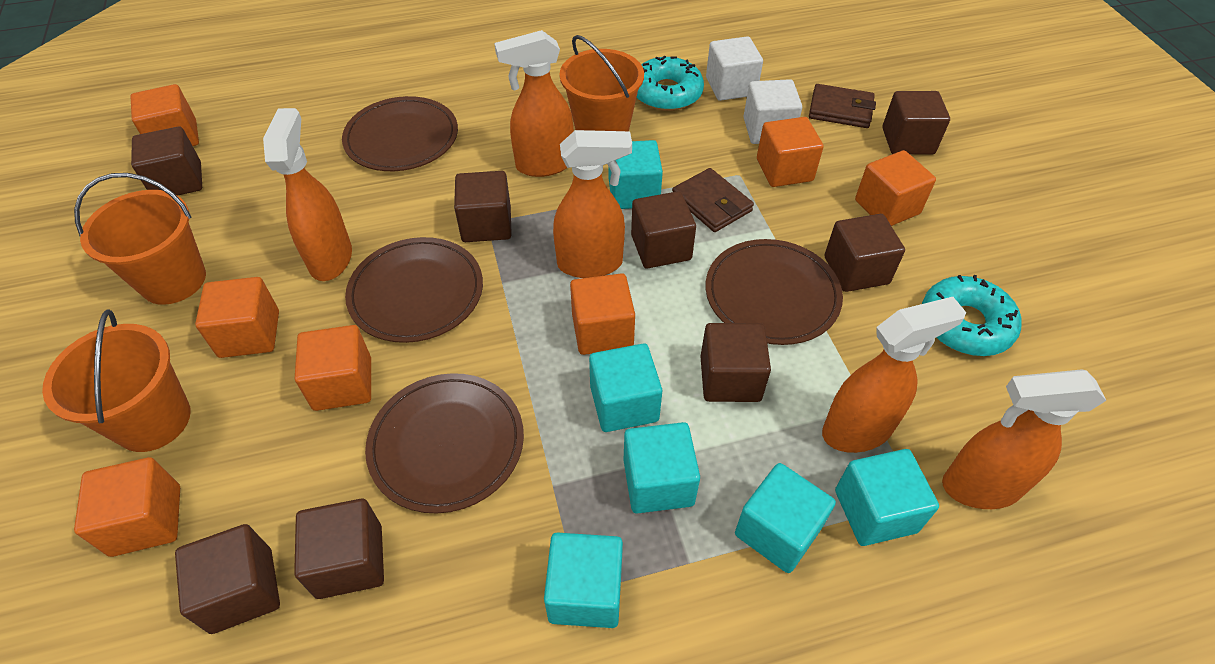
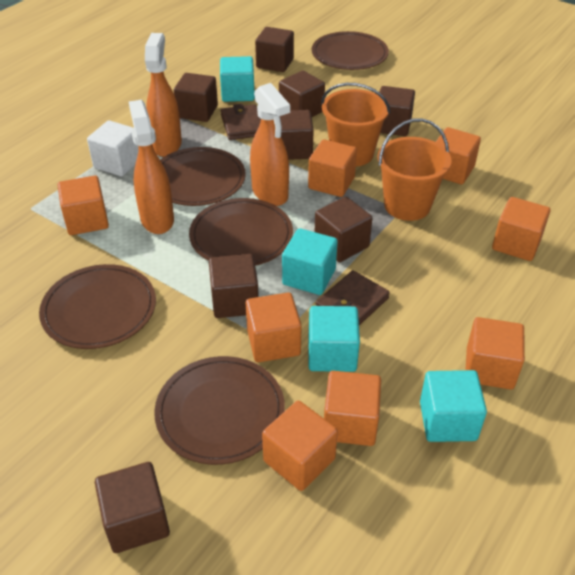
brown plate: [342,96,458,171] [345,237,483,343] [365,373,524,514] [706,239,843,345] = 4 -> [39,264,156,349] [154,356,285,465] [160,147,246,206] [189,198,293,266] [312,31,389,70] = 5
orange bucket: [42,310,191,452] [74,173,206,305] [559,35,644,131] = 3 -> [321,83,390,167] [378,118,452,221] = 2
orange cube: [74,457,180,557] [130,84,199,146] [195,277,279,358] [295,325,371,411] [570,273,635,355] [757,117,824,187] [855,150,936,226] = 7 -> [57,175,109,235] [246,292,302,362] [262,401,338,491] [308,139,357,197] [324,371,381,446] [436,127,481,184] [465,317,525,390] [492,197,550,261] = 8
orange spray bottle: [263,108,352,281] [494,30,574,177] [553,130,632,278] [822,297,966,453] [942,369,1107,509] = 5 -> [129,100,174,234] [145,33,182,157] [250,83,290,206] = 3
turquoise cube: [544,533,623,628] [589,344,662,432] [608,140,663,209] [624,422,700,514] [735,463,836,573] [835,449,939,546] = 6 -> [220,56,255,102] [282,228,338,295] [309,306,360,372] [420,370,487,442] = 4
turquoise donut: [636,56,704,111] [922,275,1021,356] = 2 -> none = 0
white cube: [706,36,763,101] [743,79,802,144] = 2 -> [87,120,139,176] = 1

